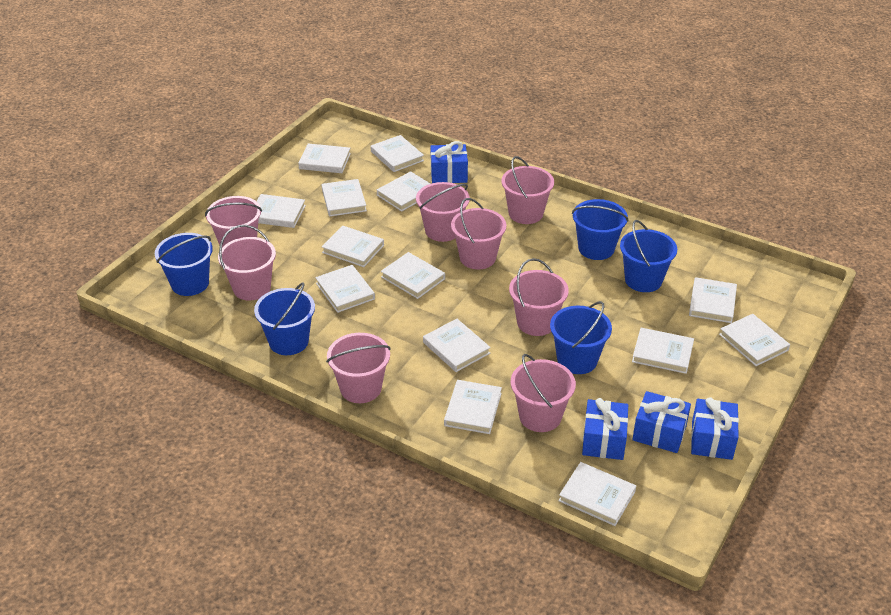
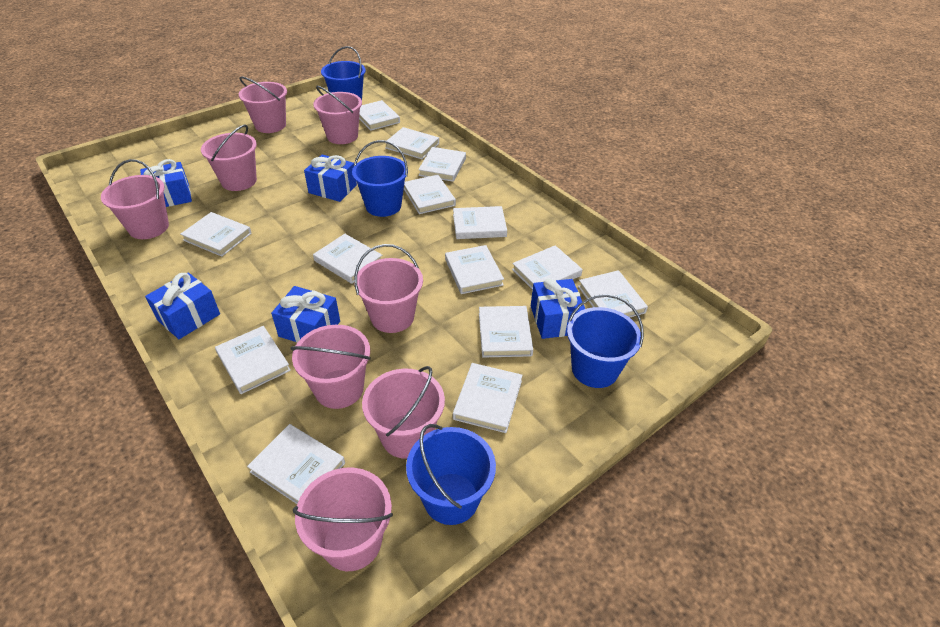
blue bucket: [155,233,213,296] [254,282,315,355] [550,301,612,374] [572,199,629,260] [620,220,677,292] = 5 -> [321,46,366,100] [352,140,408,217] [406,424,496,525] [567,294,644,388] = 4
blue gift: [430,141,468,183] [582,398,628,460] [632,391,691,453] [691,397,739,460] = 4 -> [140,159,192,207] [145,272,220,339] [271,286,340,343] [304,154,357,202] [531,278,585,339] = 5

